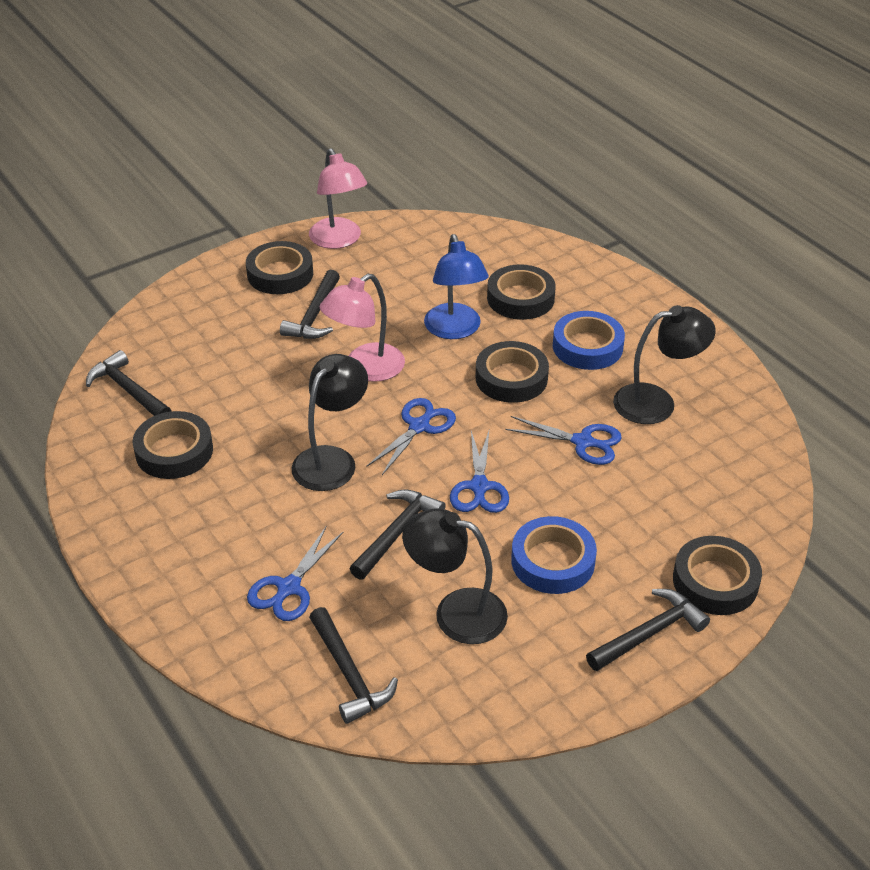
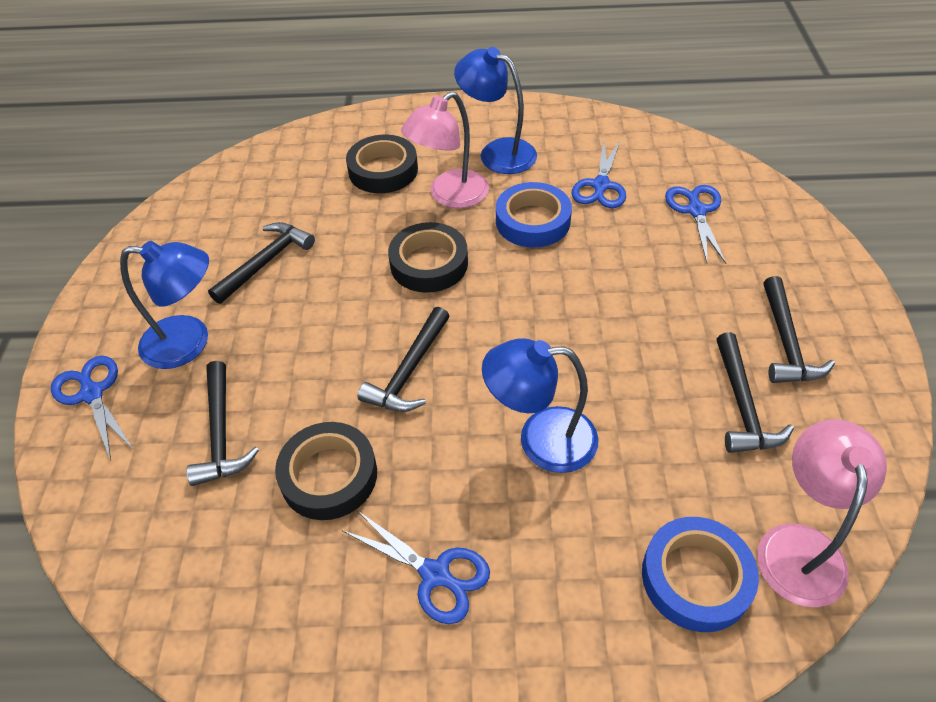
black lamp: [292,354,368,491] [402,508,508,644] [613,305,716,424] = 3 -> none = 0
black tape: [133,411,213,479] [246,241,313,294] [476,341,549,403] [487,264,556,320] [673,536,762,615] = 5 -> [275,422,377,520] [346,134,418,193] [388,222,468,293] = 3
blue lamp: [424,234,489,339] = 1 -> [120,241,209,369] [454,47,537,174] [482,338,599,473] = 3

